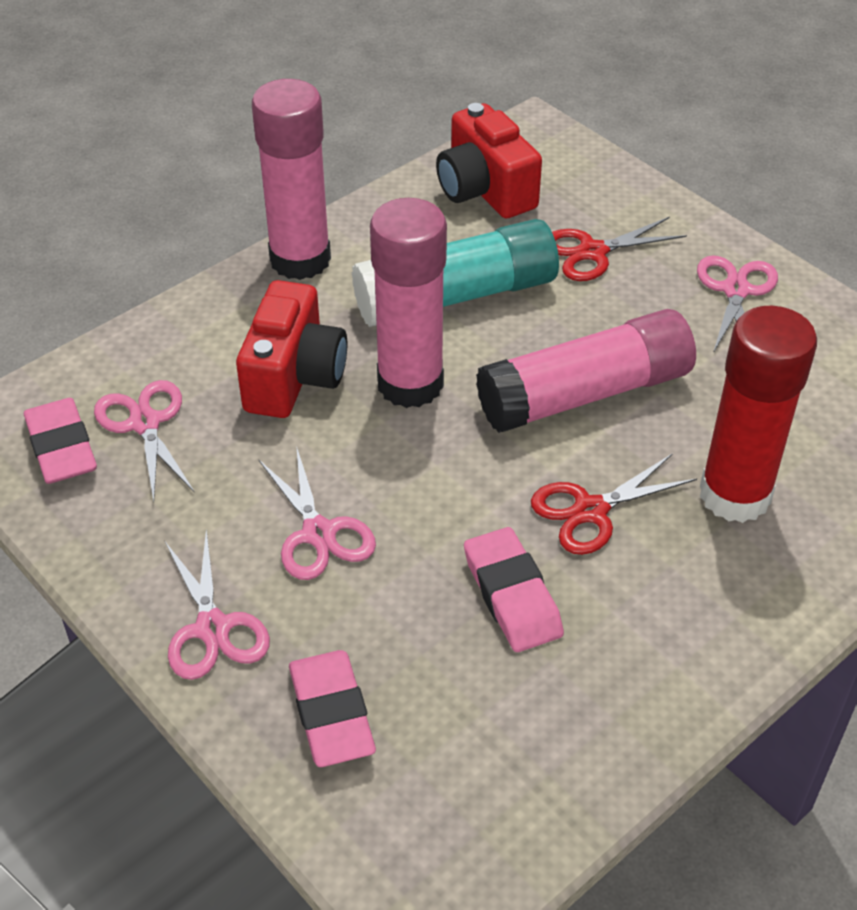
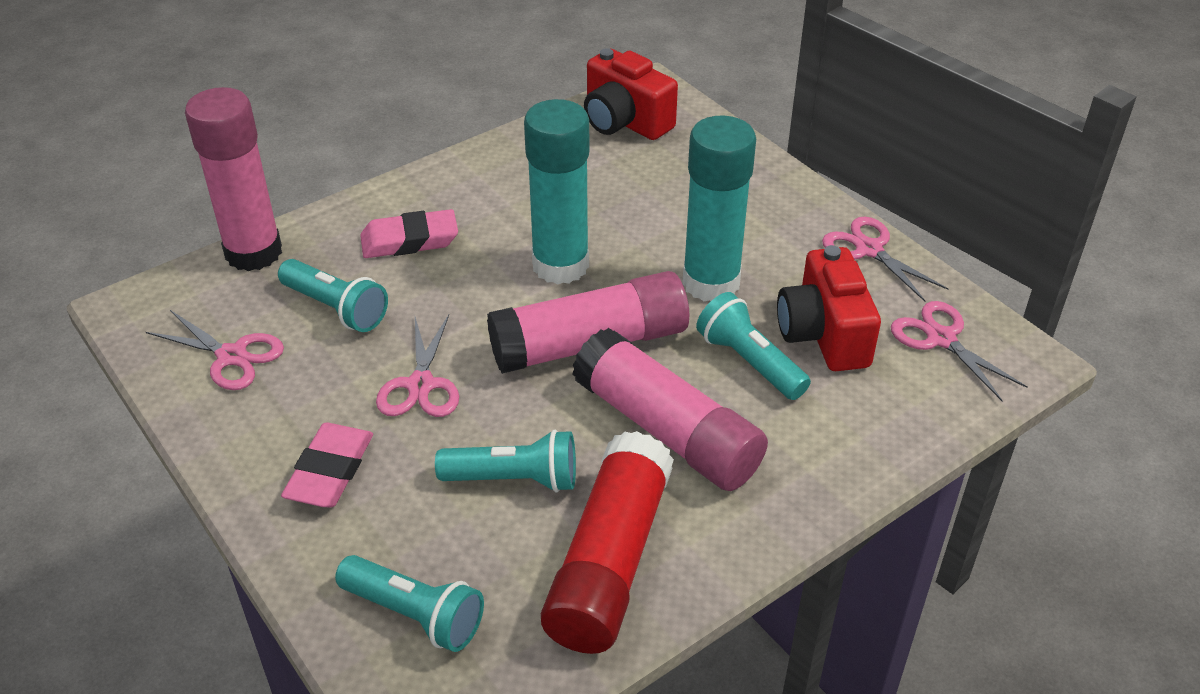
pink eraser: [24,398,97,484] [289,650,376,767] [464,527,564,652] = 3 -> [281,423,373,507] [360,209,458,258] = 2
red scissors: [531,453,697,555] [552,217,687,281] = 2 -> none = 0
turquoise flashlight: none = 0 -> [278,259,388,332] [335,555,484,652] [435,430,576,493] [696,292,811,400] = 4
turquoise glue stick: [352,219,559,327] = 1 -> [524,99,589,284] [682,116,756,302] = 2

